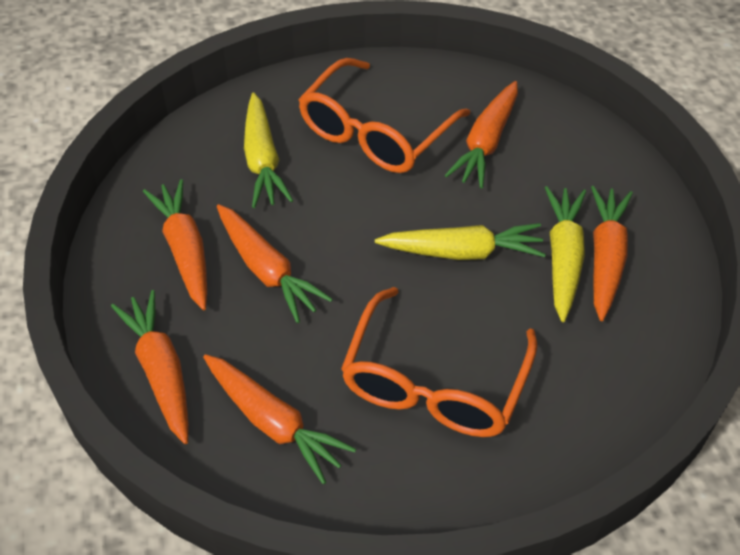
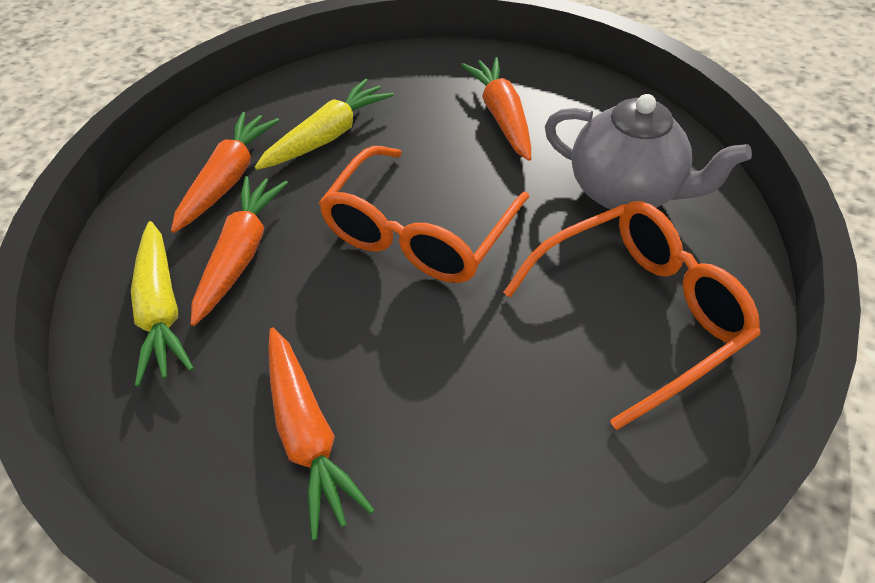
grey teapot: none = 0 -> [545,94,752,210] = 1
orange carrot: [111,290,189,444] [143,179,207,310] [203,354,356,484] [217,204,333,323] [444,81,518,188] [591,186,633,321] = 6 -> [171,112,279,233] [191,176,288,326] [268,327,375,540] [461,57,531,161] = 4
yellow carrot: [244,92,293,208] [375,223,546,260] [545,186,586,322] = 3 -> [131,221,194,386] [255,79,394,170] = 2

